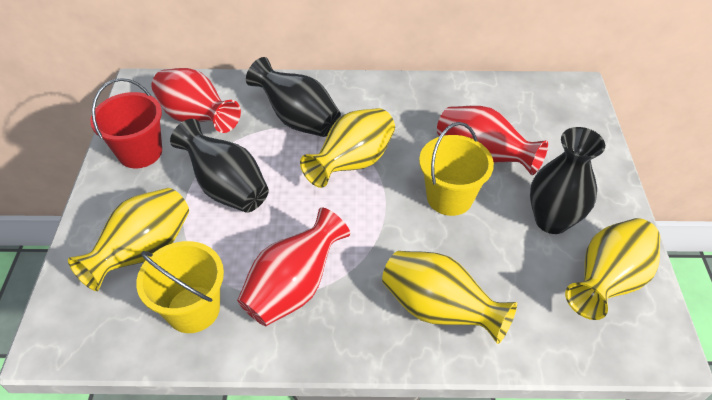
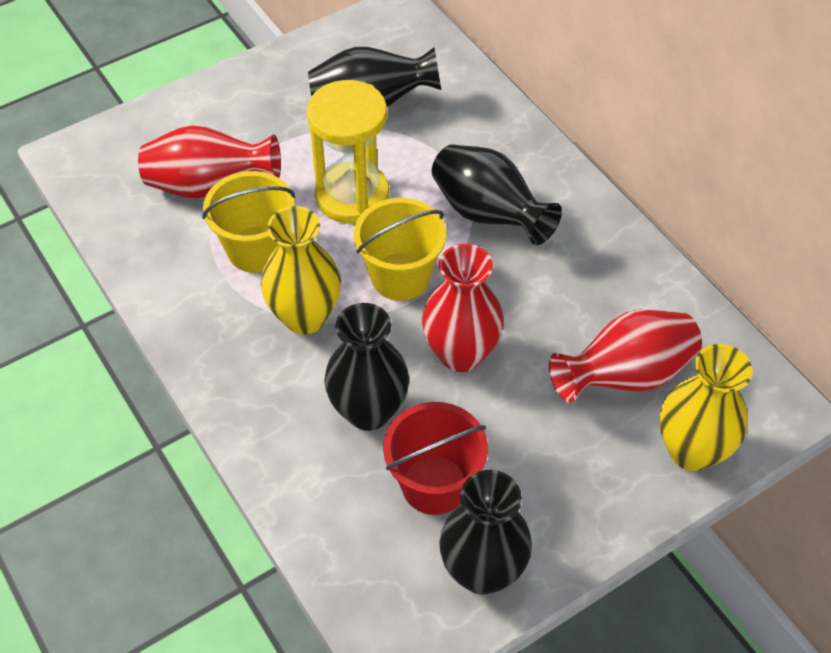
black vase: [170,119,269,213] [246,57,341,137] [530,127,605,234] = 3 -> [308,47,441,107] [324,303,409,431] [432,144,562,245] [439,470,532,594] = 4
yellow hourglass: none = 0 -> [307,80,389,224] = 1
yellow vase: [68,188,189,291] [300,108,395,188] [382,251,517,344] [565,218,660,320] = 4 -> [261,206,341,335] [659,344,753,471] = 2

